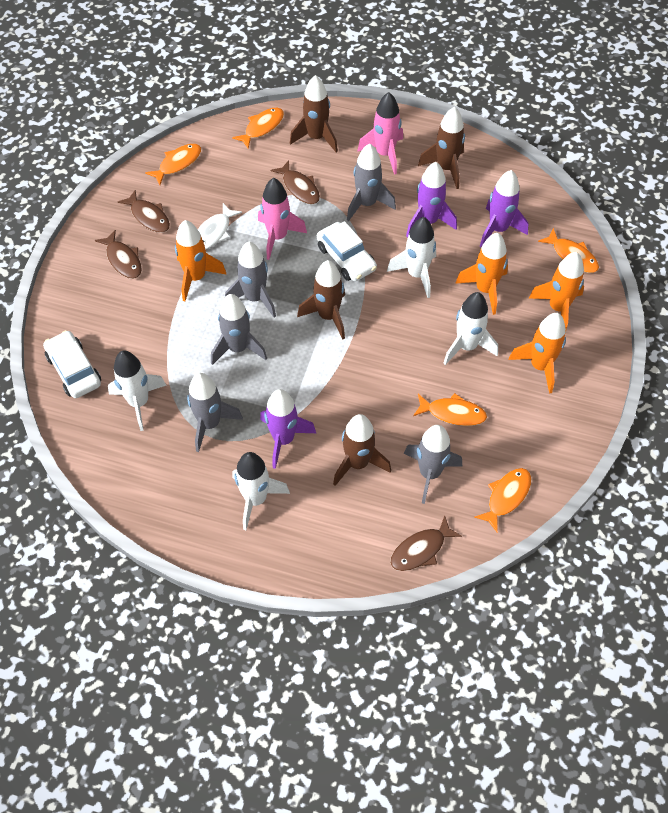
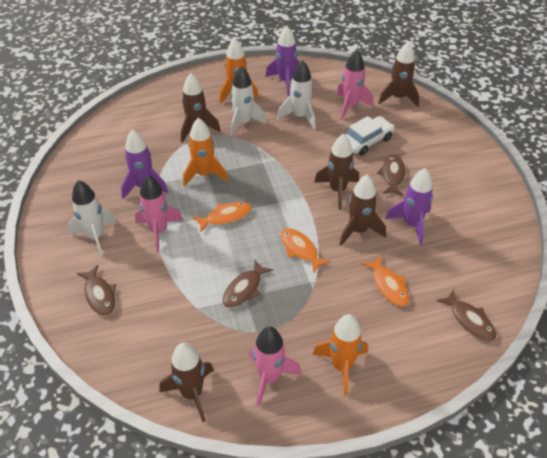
brown rocket: [290,75,338,153] [297,260,345,340] [333,414,391,486] [418,107,465,189] = 4 -> [160,343,214,422] [181,73,221,143] [314,134,359,210] [339,175,386,246] [378,42,419,107] = 5
grey rocket: [187,373,243,452] [211,294,267,365] [225,242,276,318] [347,144,396,221] [404,425,462,504] = 5 -> none = 0
orange fish: [145,144,201,185] [232,108,284,148] [413,393,487,426] [474,468,531,533] [538,228,599,273] = 5 -> [193,202,251,233] [280,228,331,273] [362,256,409,306] = 3
orange rocket: [175,220,227,301] [455,233,508,315] [508,313,566,394] [529,252,584,333] = 4 -> [183,118,228,186] [219,38,259,104] [312,314,368,396] = 3
pink rocket: [258,178,307,260] [357,92,403,175] = 2 -> [135,175,183,253] [249,326,302,407] [336,50,373,120] = 3
white car: [43,330,101,398] [317,221,377,281] = 2 -> [345,116,395,156] = 1
white fish: [198,203,242,250] = 1 -> none = 0
white rocket: [108,350,167,431] [232,452,290,530] [387,217,436,298] [443,292,498,365] = 4 -> [68,180,117,257] [230,66,267,136] [277,60,316,129] = 3

